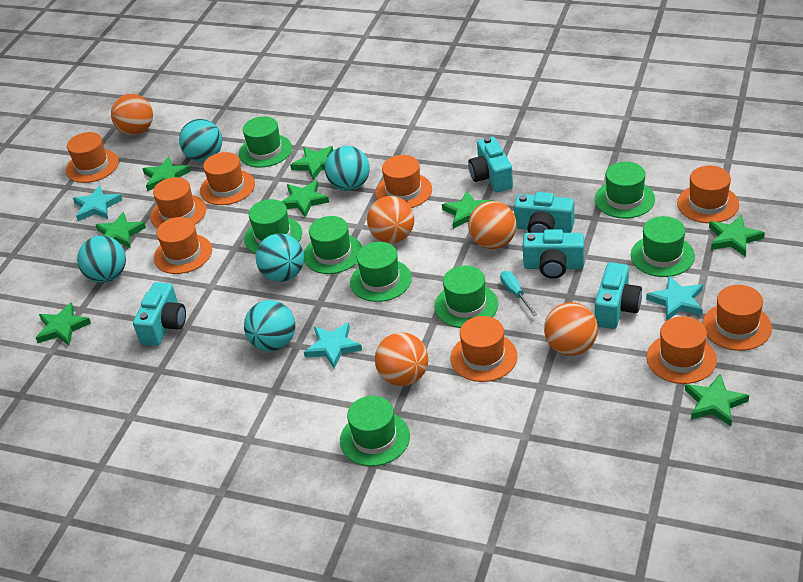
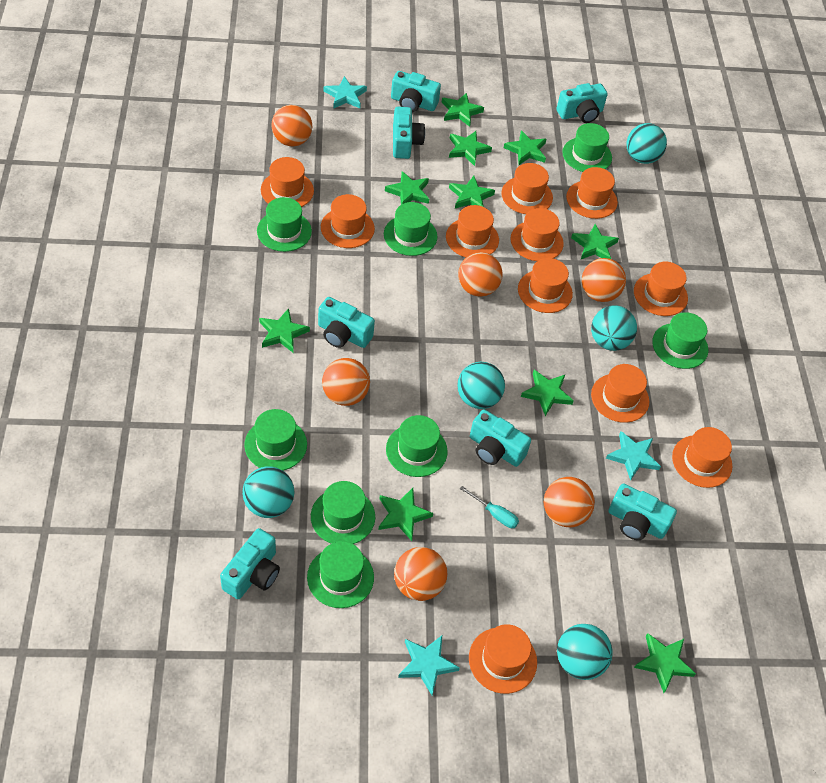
green star: [36,302,91,345] [96,212,146,248] [143,157,191,191] [281,180,329,217] [290,146,333,180] [442,191,494,229] [685,374,749,426] [709,215,765,257] = 8 -> [259,308,310,353] [378,488,433,541] [385,171,429,205] [441,93,484,127] [449,131,492,166] [449,176,495,208] [504,130,546,165] [521,370,574,416] [571,224,619,259] [634,633,696,693] = 10
orange ball: [111,94,153,135] [367,196,414,243] [375,332,428,386] [468,201,517,249] [544,302,598,356] = 5 -> [271,105,312,146] [322,358,370,406] [394,547,447,601] [458,252,503,297] [544,477,595,527] [582,258,626,302] = 6
orange hat: [66,132,119,183] [150,177,207,229] [154,217,212,274] [200,152,255,205] [375,155,432,208] [450,316,517,382] [647,316,717,384] [677,166,739,223] [702,285,772,351] = 9 -> [261,157,314,207] [321,194,375,248] [446,205,499,257] [469,624,537,694] [501,163,553,214] [511,208,564,261] [518,258,573,313] [566,167,618,219] [591,364,649,423] [634,262,688,316] [672,427,733,488] = 11
turquoise camera: [133,282,186,346] [468,137,513,192] [514,192,574,233] [523,229,584,279] [595,262,642,329] = 5 -> [220,528,280,599] [318,297,375,348] [391,71,441,112] [393,107,425,159] [470,409,531,467] [556,83,608,123] [608,483,677,540] = 7

